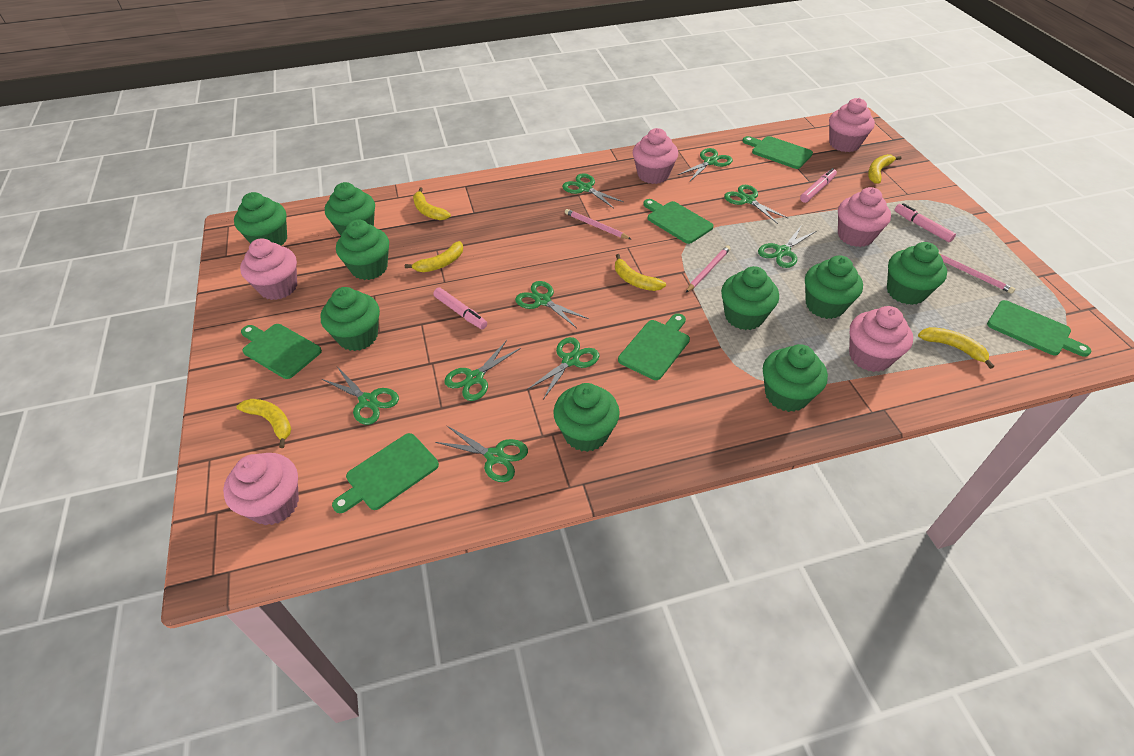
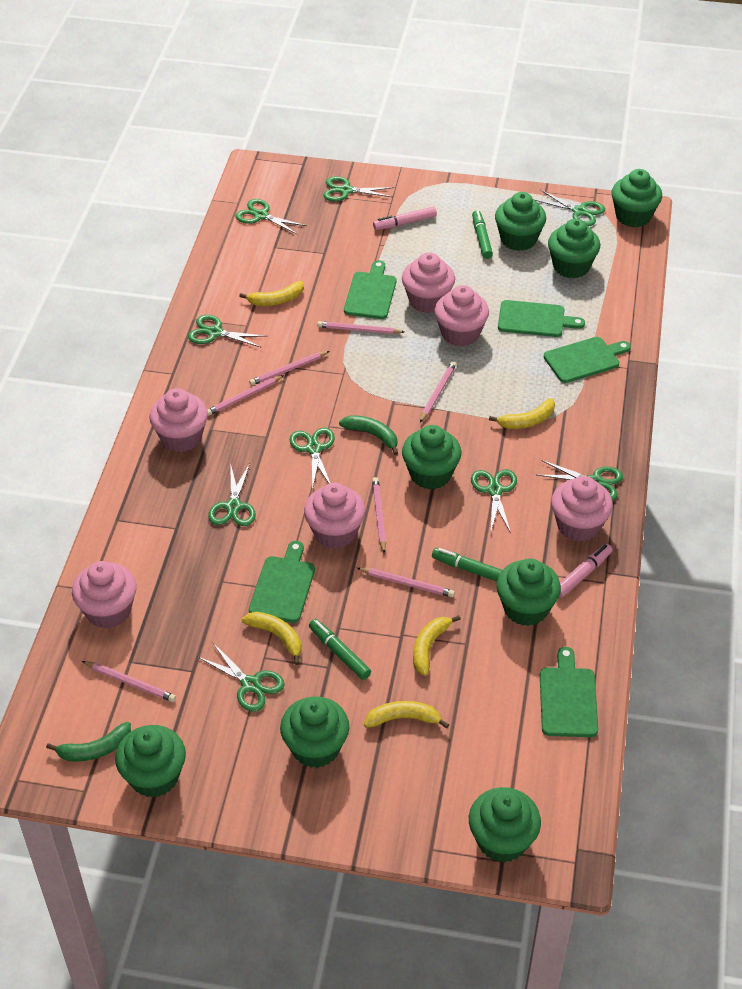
green banana: none = 0 -> [46,722,131,762] [339,415,398,455] = 2
green cupcake: [234,192,287,246] [321,287,380,351] [325,182,375,236] [336,219,389,280] [553,383,620,452] [721,266,779,330] [763,344,828,412] [805,255,863,319] [887,242,947,305] = 9 -> [115,725,186,797] [280,696,349,768] [402,425,462,490] [469,787,541,863] [495,192,546,251] [496,558,561,626] [548,219,600,279] [612,169,662,227] = 8
green cutting board: [241,324,322,379] [332,433,439,513] [618,313,690,380] [643,199,714,244] [743,136,813,169] [987,300,1091,357] = 6 -> [249,541,315,623] [344,260,396,319] [498,300,585,337] [540,647,598,737] [544,337,631,383] = 5
green marker: none = 0 -> [309,619,371,680] [432,548,502,581] [472,210,493,259] = 3
pink marker: [433,287,487,329] [800,168,837,203] [895,203,956,242] = 3 -> [373,207,437,230] [559,544,612,598] = 2
pink pencil: [565,209,631,239] [686,246,731,293] [940,254,1015,294] = 3 -> [82,661,176,702] [207,375,284,416] [249,351,330,386] [317,321,404,334] [357,568,455,597] [372,477,386,553] [420,361,457,423] = 7
yellow banana: [236,399,291,448] [405,241,463,272] [413,188,451,220] [615,254,666,291] [868,154,902,184] [918,327,994,369] = 6 -> [239,281,304,306] [242,612,301,665] [364,701,449,729] [413,615,461,676] [489,398,555,429] = 5

